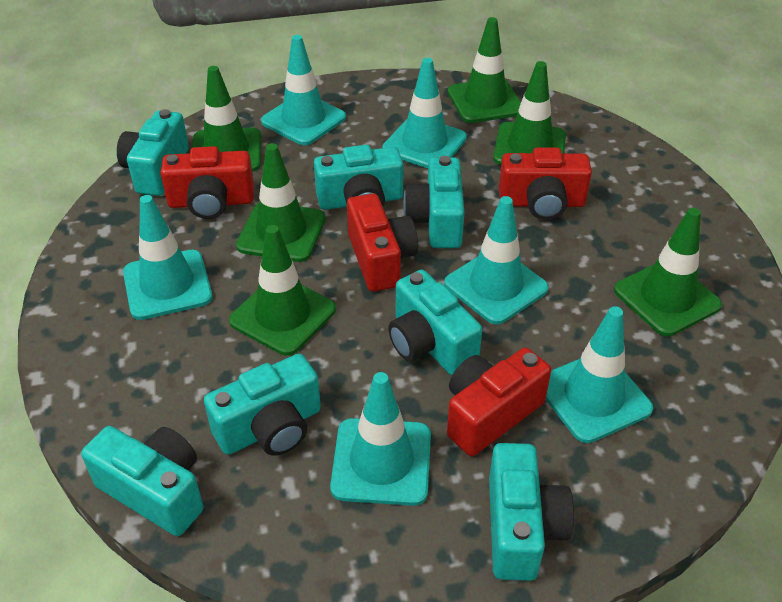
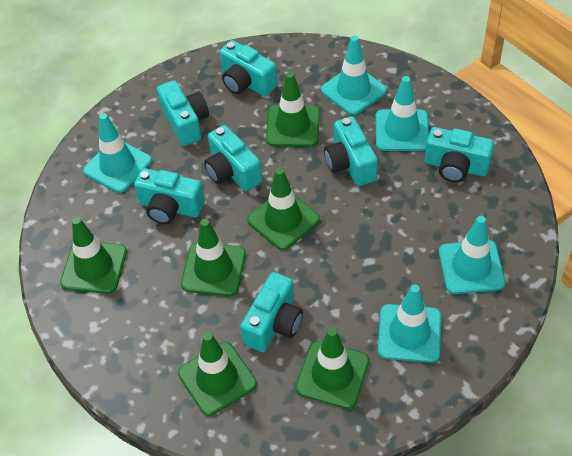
red camera: [160,146,254,219] [347,193,418,292] [447,348,551,456] [499,147,592,220] = 4 -> none = 0
turquoise traffic cone: [123,195,213,320] [261,35,346,145] [330,372,431,506] [382,58,467,168] [444,196,549,325] [546,306,653,443] = 6 -> [83,113,152,193] [321,36,387,115] [376,76,429,151] [378,285,441,363] [439,216,505,294] = 5

